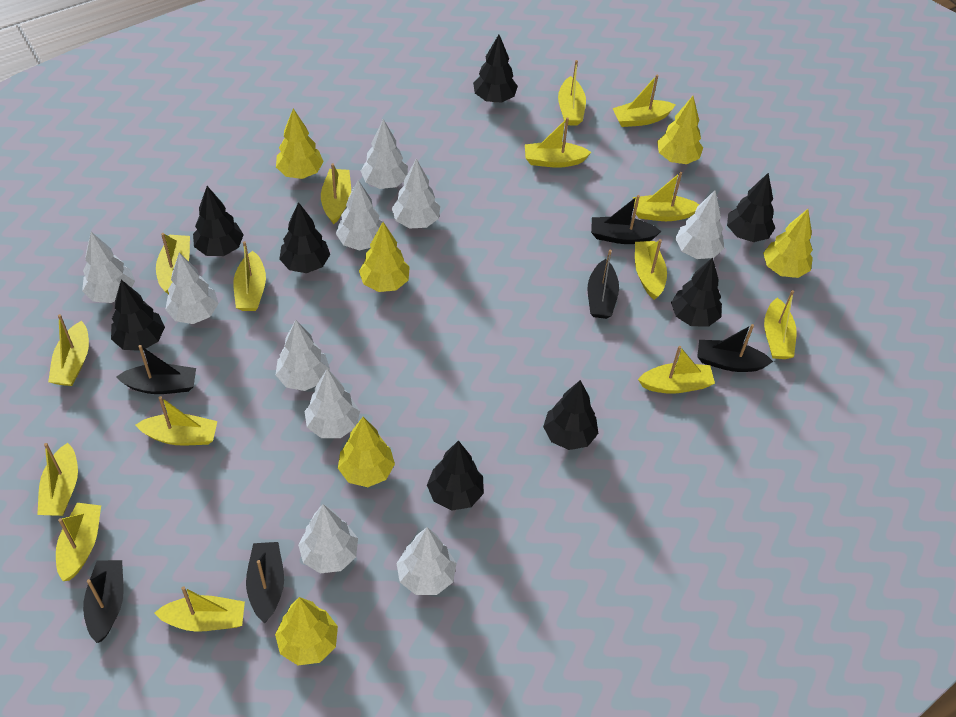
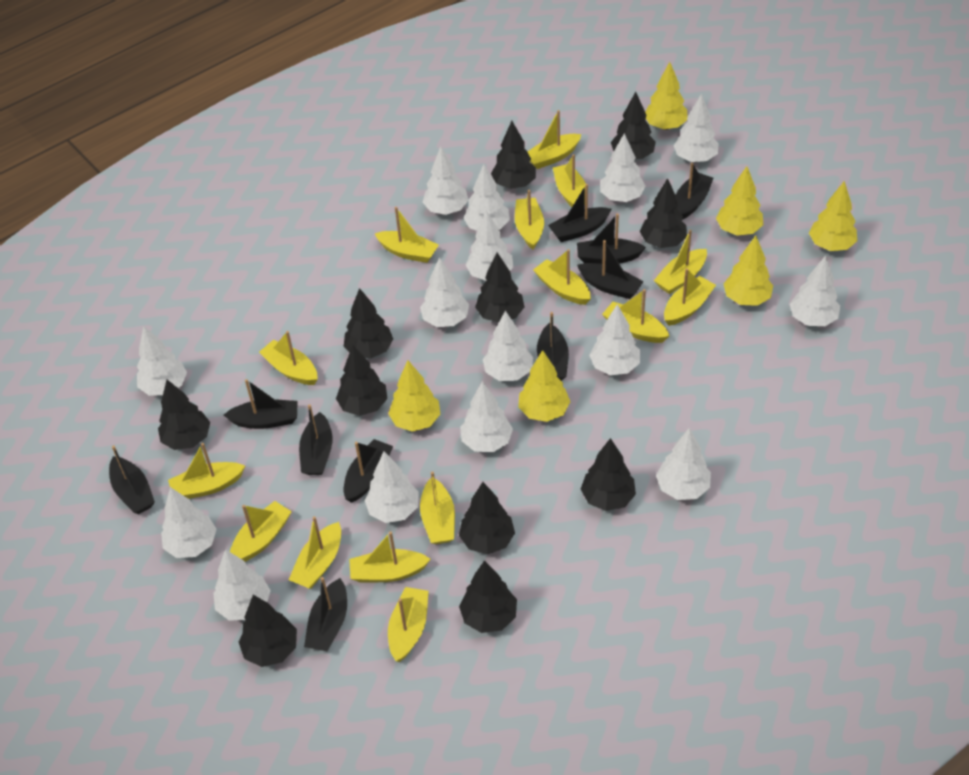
black boat: [83,560,124,643] [116,345,196,394] [246,542,284,623] [588,250,619,319] [591,195,661,244] [697,324,773,372] = 6 -> [109,445,155,514] [224,379,298,429] [299,404,333,475] [304,577,347,651] [344,439,393,503] [537,312,569,381] [548,184,611,242] [577,214,646,264] [577,240,644,299] [676,163,713,220] = 10
black tree: [111,280,165,351] [193,186,244,256] [279,202,330,273] [427,440,484,511] [473,35,518,103] [543,380,598,450] [671,257,722,327] [727,173,775,242] = 8 -> [158,380,210,450] [239,595,297,667] [336,345,387,416] [344,288,393,358] [459,482,515,554] [459,560,517,633] [475,252,524,323] [491,121,536,189] [581,438,636,511] [611,92,656,159] [640,178,687,248] = 11
white tree: [82,232,135,303] [165,253,219,324] [276,320,330,391] [298,504,358,573] [304,369,360,438] [336,180,382,250] [361,119,408,189] [392,159,440,229] [396,527,457,595] [675,190,724,259] = 10 -> [137,326,187,396] [161,487,217,558] [213,549,271,621] [364,451,419,523] [420,257,469,327] [423,146,469,215] [460,381,513,452] [464,164,510,231] [466,211,513,280] [483,310,534,381] [589,304,640,375] [600,133,646,202] [656,428,711,500] [674,94,719,162] [789,255,840,326] = 15

